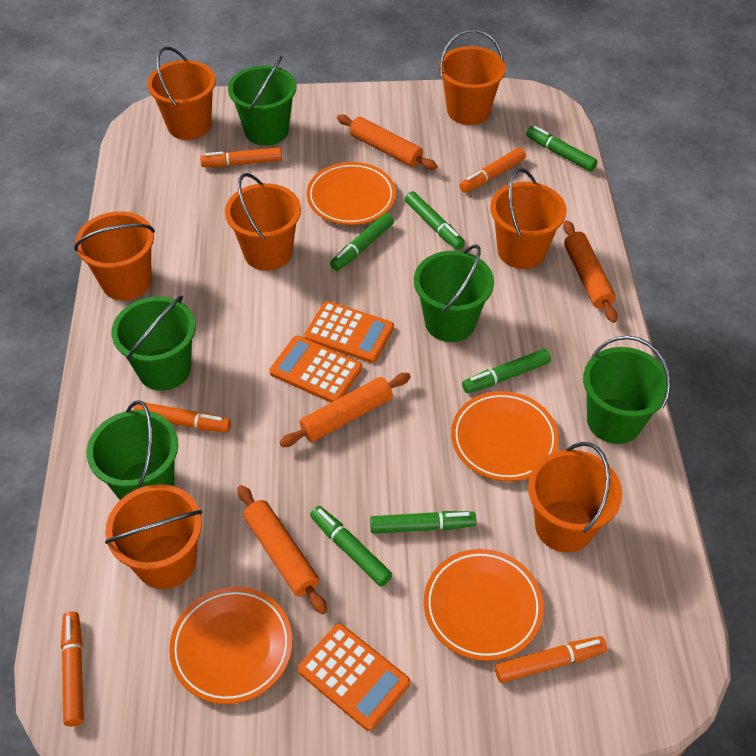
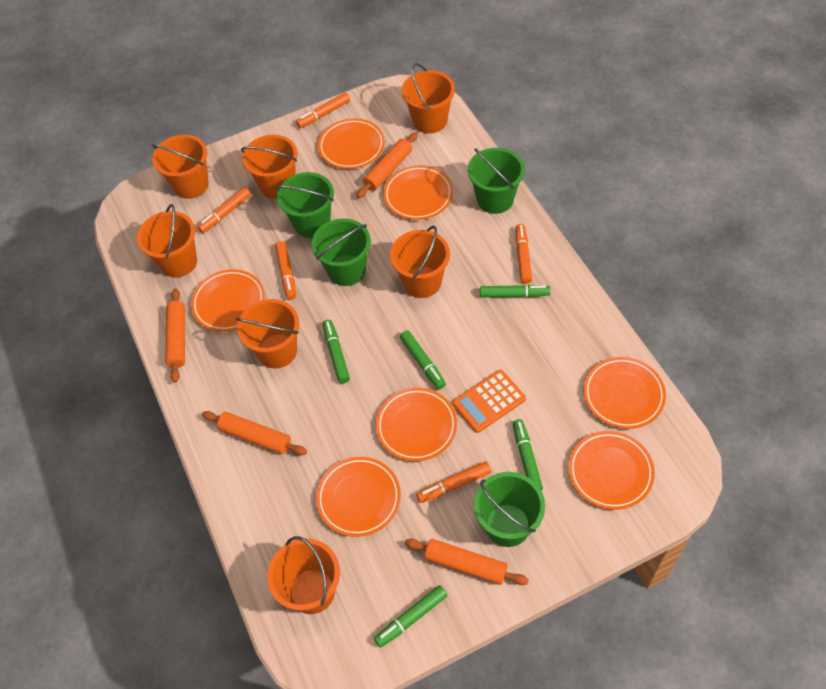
green bucket: [86,400,178,500] [111,295,196,391] [228,56,296,146] [414,245,494,342] [583,336,671,444] = 5 -> [276,172,334,238] [312,219,371,286] [468,148,525,214] [474,472,545,547] = 4
green marker: [310,506,392,586] [330,213,394,271] [370,511,476,534] [405,191,465,250] [462,349,551,393] [526,126,598,171] = 6 -> [323,320,350,383] [374,585,448,648] [400,330,446,390] [480,285,551,298] [513,419,543,491] = 5
orange calculator: [269,336,362,402] [298,623,410,731] [304,301,394,363] = 3 -> [452,370,526,433] = 1
orange plate: [169,587,293,704] [307,162,396,225] [424,549,544,661] [451,391,559,481] = 4 -> [191,269,265,332] [316,457,401,537] [318,118,385,169] [376,388,457,461] [383,165,453,220] [568,431,655,510] [583,357,666,429] = 7

